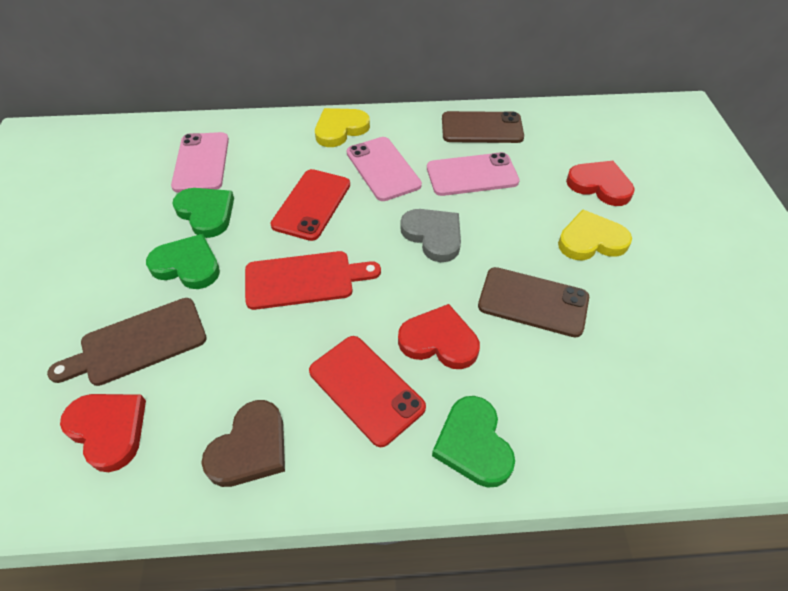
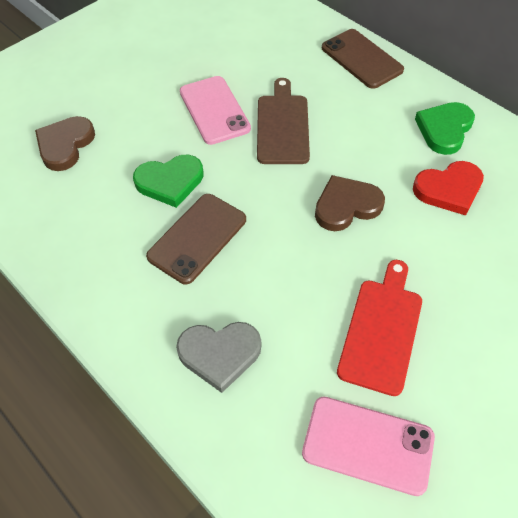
brown heart: [202,400,285,487] = 1 -> [35,116,95,171] [315,175,385,231] = 2
green heart: [146,234,220,289] [173,188,234,238] [432,396,515,488] = 3 -> [133,155,203,208] [415,102,475,155] = 2
pink phone: [171,132,229,192] [347,137,422,201] [427,152,520,196] = 3 -> [180,76,251,145] [302,397,435,496] = 2
red heart: [60,394,146,472] [398,304,480,369] [566,161,635,206] = 3 -> [413,161,484,216] = 1
red phone: [271,169,350,241] [309,336,426,447] = 2 -> none = 0
yellow heart: [315,108,370,147] [558,209,632,260] = 2 -> none = 0

